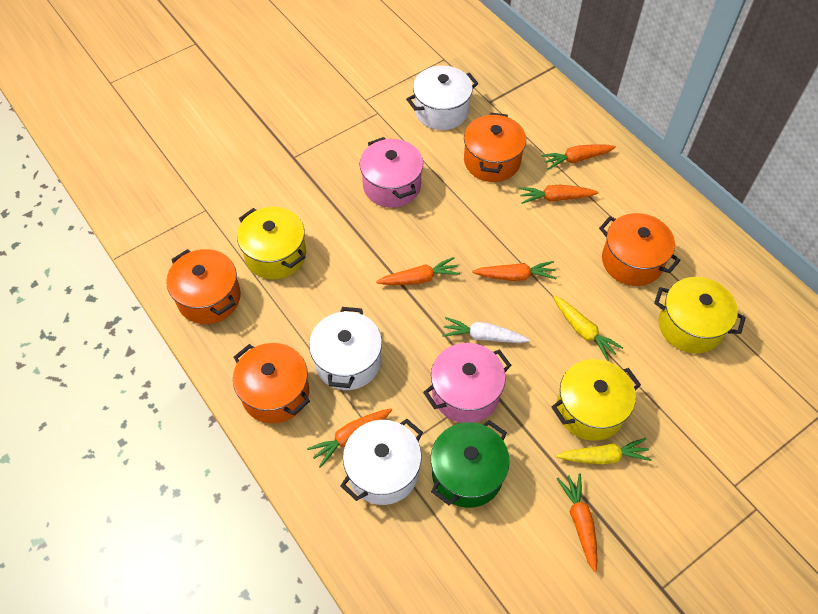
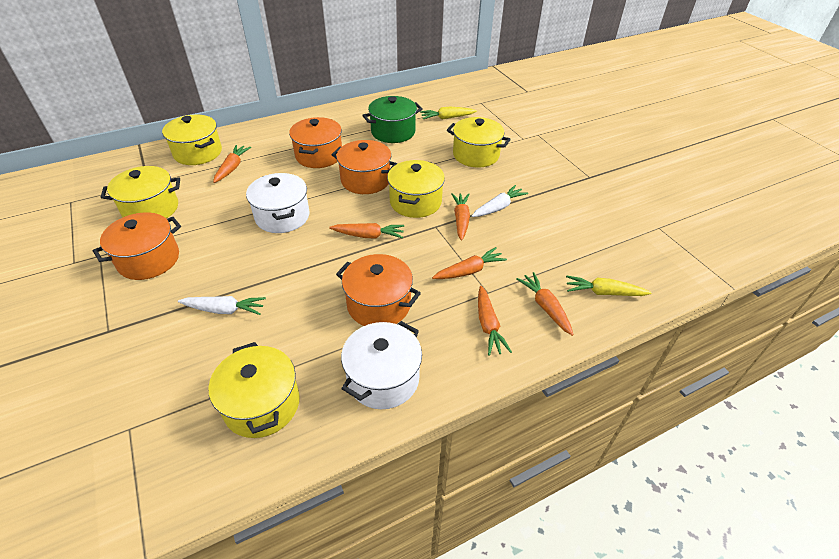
pink pot: [360,137,423,208] [423,343,511,423] = 2 -> none = 0
white carrot: [442,317,530,343] = 1 -> [178,296,266,315] [472,185,528,217] = 2
white pot: [309,307,382,390] [341,419,423,505] [406,66,479,130] = 3 -> [246,173,310,233] [341,321,422,409] = 2
yellow pot: [237,207,306,279] [552,359,641,441] [654,277,746,354] = 3 -> [101,166,180,219] [162,114,222,165] [208,342,300,438] [387,160,445,218] [447,117,511,168] = 5

